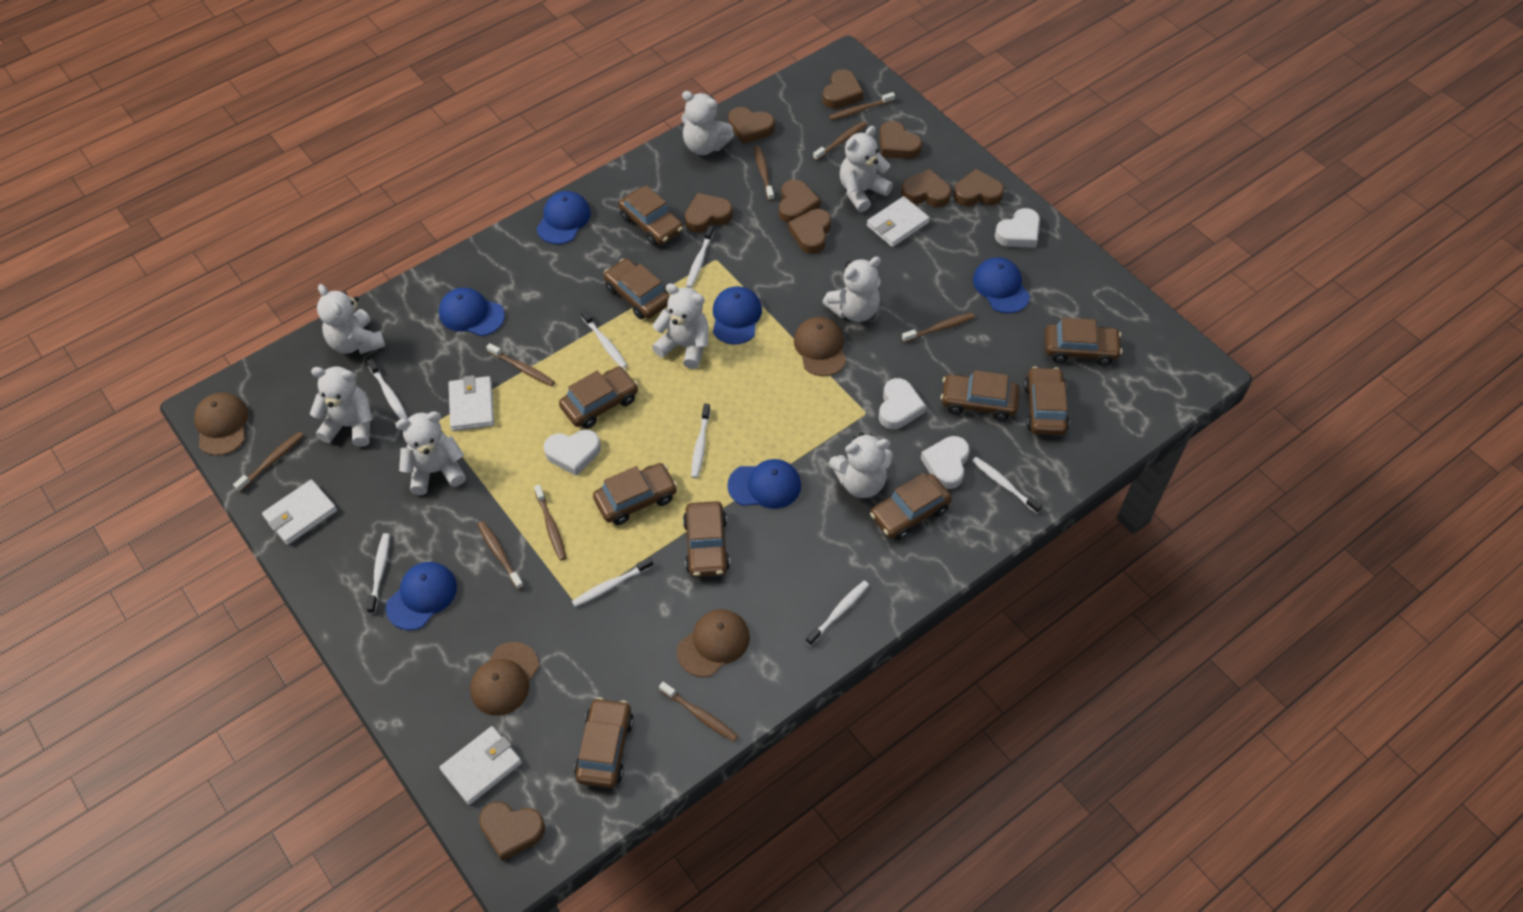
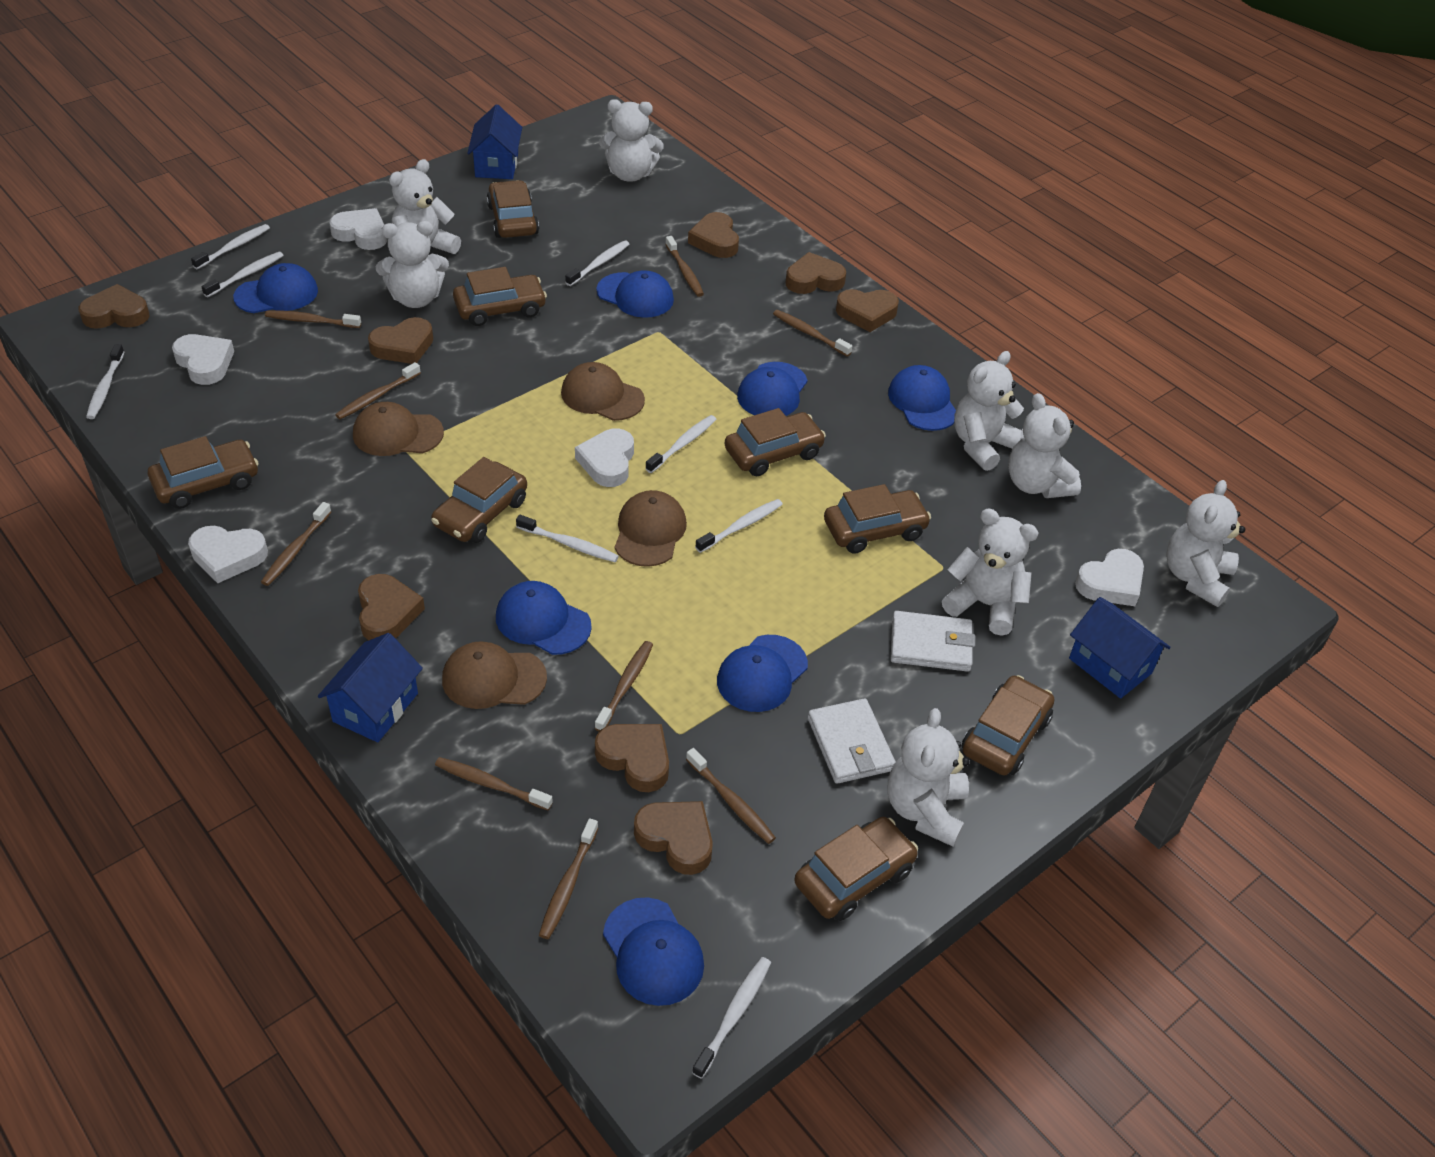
blue cap: [385,562,457,630] [439,288,505,336] [536,191,591,244] [713,286,762,344] [727,459,801,509] [973,257,1030,313] = 6 -> [233,263,318,313] [496,581,592,655] [596,270,674,318] [603,897,704,1006] [717,635,808,712] [737,362,808,416] [888,365,956,431] = 7
blue house: none = 0 -> [318,633,423,742] [467,104,522,179] [1069,597,1171,699] = 3
brown car: [559,366,638,429] [574,697,634,788] [593,463,678,525] [604,258,670,320] [618,185,683,246] [683,501,730,577] [870,472,952,540] [940,370,1020,421] [1024,367,1069,435] [1045,318,1122,366] = 10 -> [148,436,259,509] [431,457,527,543] [453,267,547,326] [487,180,539,238] [725,408,826,476] [794,817,918,921] [824,484,931,554] [962,675,1054,775] = 8
brown heart: [479,802,545,861] [685,193,733,233] [728,107,775,144] [779,179,821,223] [788,209,831,254] [822,69,863,109] [879,121,922,159] [901,169,951,207] [954,169,1004,206] = 9 -> [79,284,150,329] [358,574,425,640] [368,317,433,364] [595,724,669,792] [634,801,713,875] [688,212,739,258] [786,252,846,294] [836,289,899,332] = 8
white heart: [544,430,601,476] [879,378,926,429] [921,436,970,489] [995,208,1040,248] = 4 -> [172,334,234,385] [188,526,268,583] [330,208,387,250] [575,428,634,487] [1075,549,1144,606] = 5
white wallet: [262,480,337,545] [439,726,522,805] [449,375,494,431] [867,196,930,247] = 4 -> [808,698,896,784] [891,611,975,672] = 2

